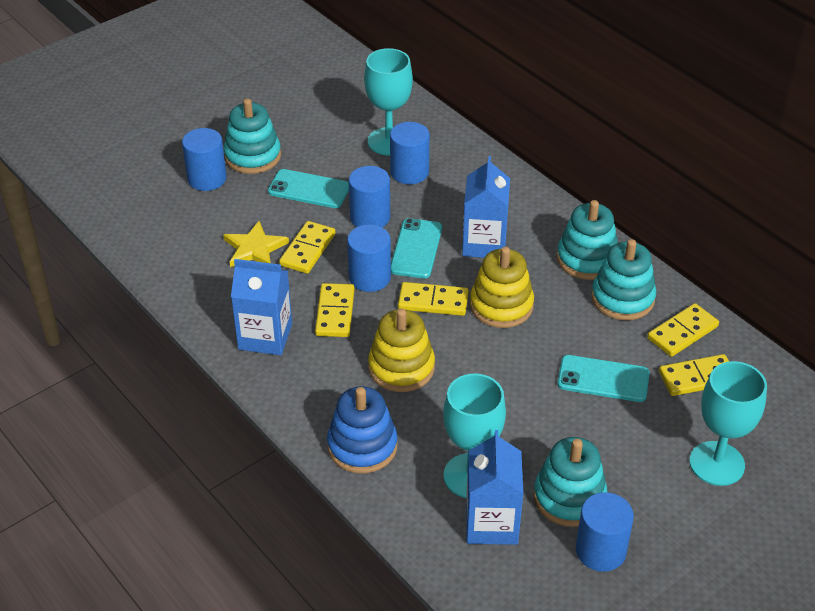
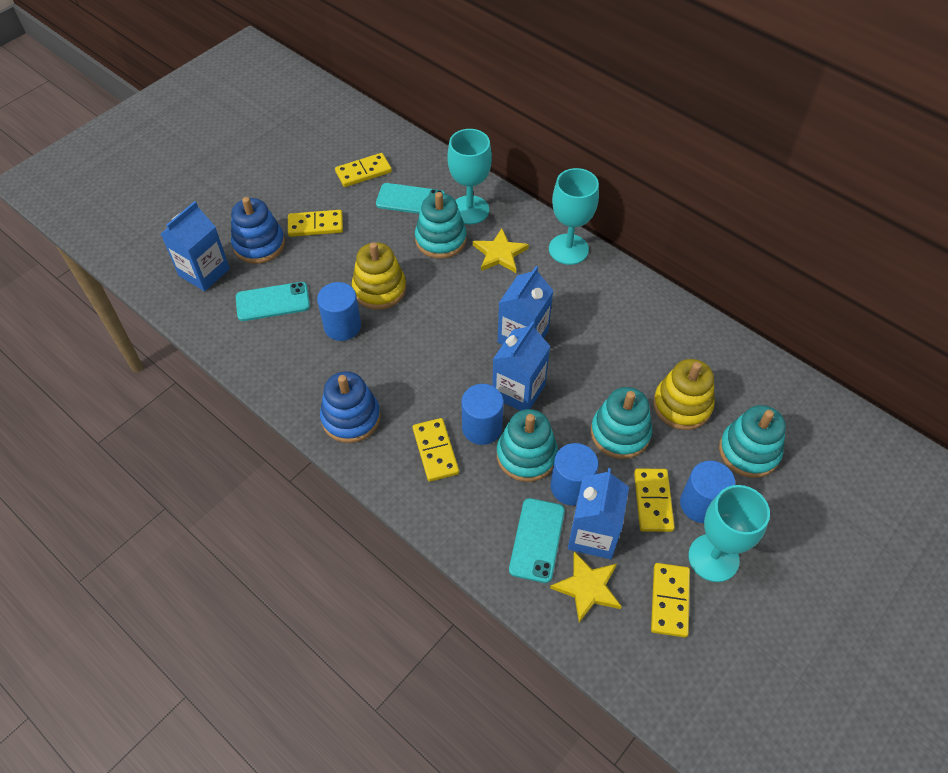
blue carton: [231,259,292,355] [462,156,510,258] [466,430,524,545] = 3 -> [161,201,230,291] [492,322,550,411] [498,266,554,345] [568,468,629,559] = 4
blue cylinder: [182,128,227,191] [347,224,391,292] [349,166,390,228] [390,122,430,184] [576,492,634,572] = 5 -> [317,282,361,341] [462,384,504,445] [551,443,599,505] [680,461,736,523] = 4
blue stacking toy: [327,386,398,474] = 1 -> [231,197,285,264] [320,371,381,443] = 2
yellow star: [223,221,289,267] = 1 -> [473,229,529,273] [550,551,622,623] = 2

